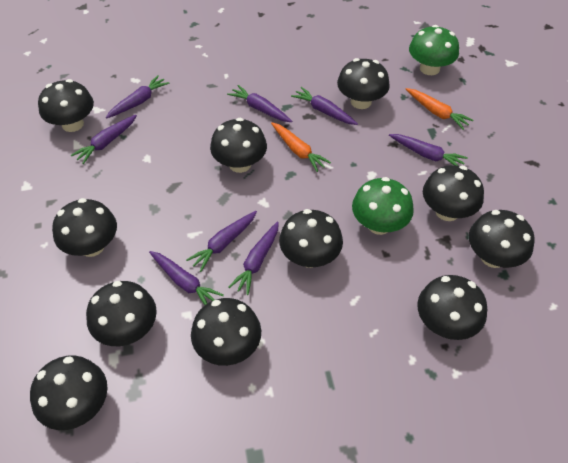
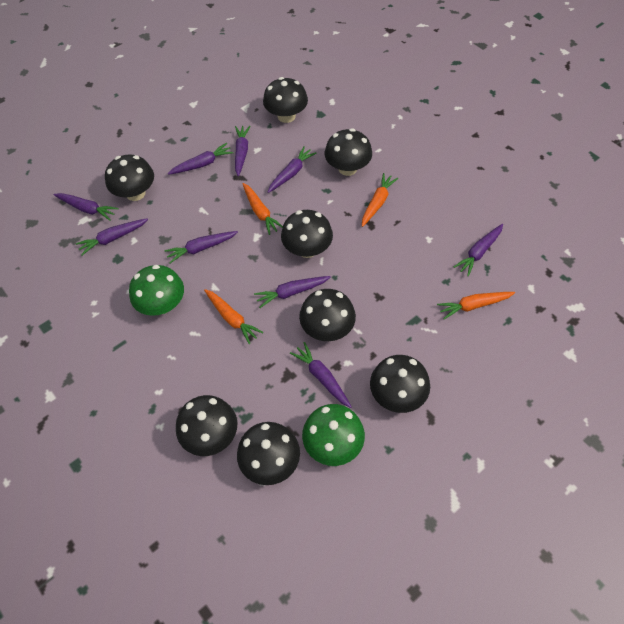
black mushroom: [30,355,108,430] [38,79,94,132] [52,198,117,257] [86,281,157,346] [191,298,261,366] [210,118,267,173] [279,209,343,268] [337,58,390,109] [417,275,487,340] [423,165,484,221] [469,210,535,268] = 11 -> [105,154,154,201] [176,395,237,456] [237,422,300,485] [263,77,308,123] [281,210,333,258] [299,289,356,341] [325,128,372,176] [370,355,430,413] = 8
orange carrot: [271,122,331,172] [406,88,473,130] = 2 -> [204,289,263,344] [242,183,283,235] [362,173,398,227] [437,292,515,319] = 4
purple carrot: [71,115,137,164] [106,75,169,118] [149,251,224,305] [186,211,257,272] [227,85,292,122] [229,221,279,295] [291,87,358,125] [389,134,468,166] = 8 -> [54,193,118,221] [76,219,148,255] [164,231,238,263] [168,143,233,175] [235,126,250,176] [254,276,331,308] [268,146,316,193] [290,342,352,408] [454,224,503,276] = 9

